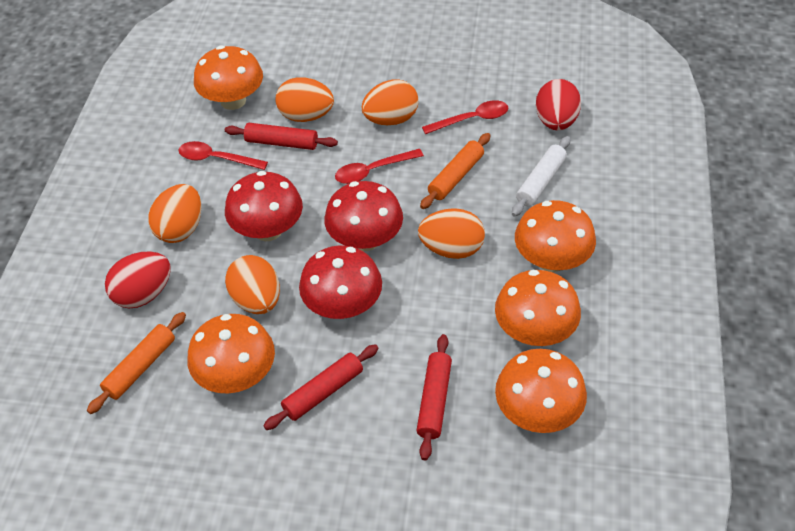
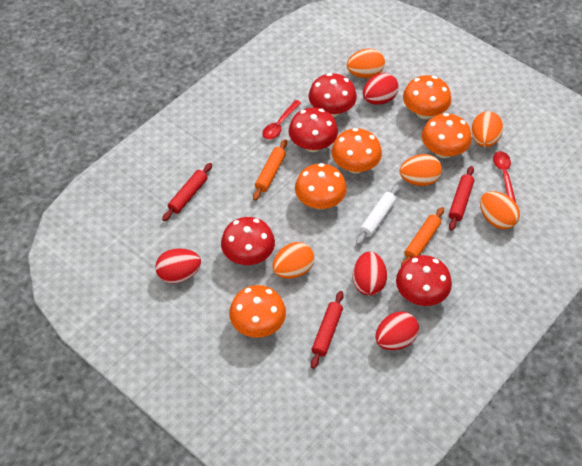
red egg: [105,252,171,308] [536,79,581,130] = 2 -> [155,249,201,284] [353,251,387,296] [363,73,398,105] [375,311,419,350] = 4
red mushroom: [225,171,303,241] [299,246,382,319] [324,181,403,251] = 3 -> [221,217,275,265] [288,108,338,152] [309,73,357,117] [396,255,452,306] = 4
red spoon: [178,141,268,170] [335,149,424,184] [422,100,508,134] = 3 -> [262,100,301,140] [493,151,516,202] = 2

